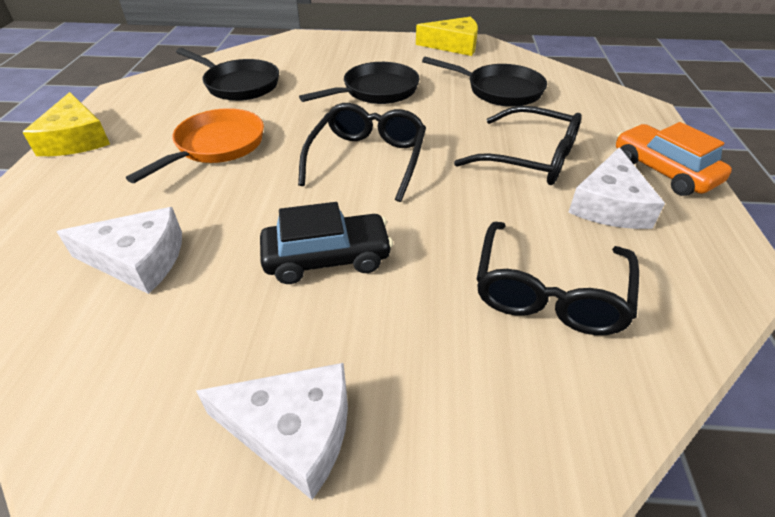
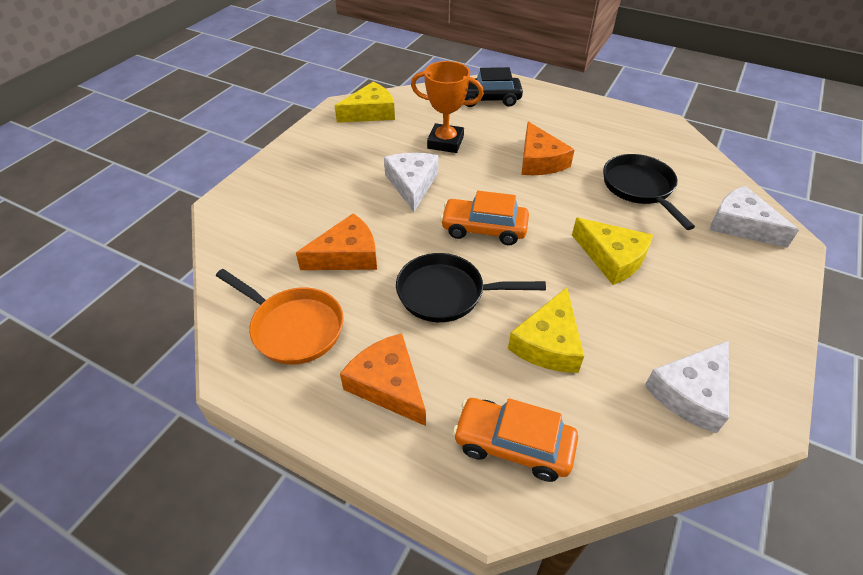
black glasses: [298,103,426,202] [454,106,582,185] [477,222,639,335] = 3 -> none = 0
black pan: [176,48,279,101] [299,62,420,104] [422,57,547,107] = 3 -> [396,253,546,322] [603,154,695,230] = 2
orange car: [616,122,732,196] = 1 -> [440,191,529,245] [453,398,578,482] = 2
orange cheese: none = 0 -> [296,213,377,270] [340,333,426,426] [521,122,575,175] = 3
orange trophy: none = 0 -> [411,61,484,153] = 1
yellow cheese: [22,92,110,156] [416,17,478,56] = 2 -> [335,82,395,123] [508,287,584,373] [572,217,653,285] = 3

